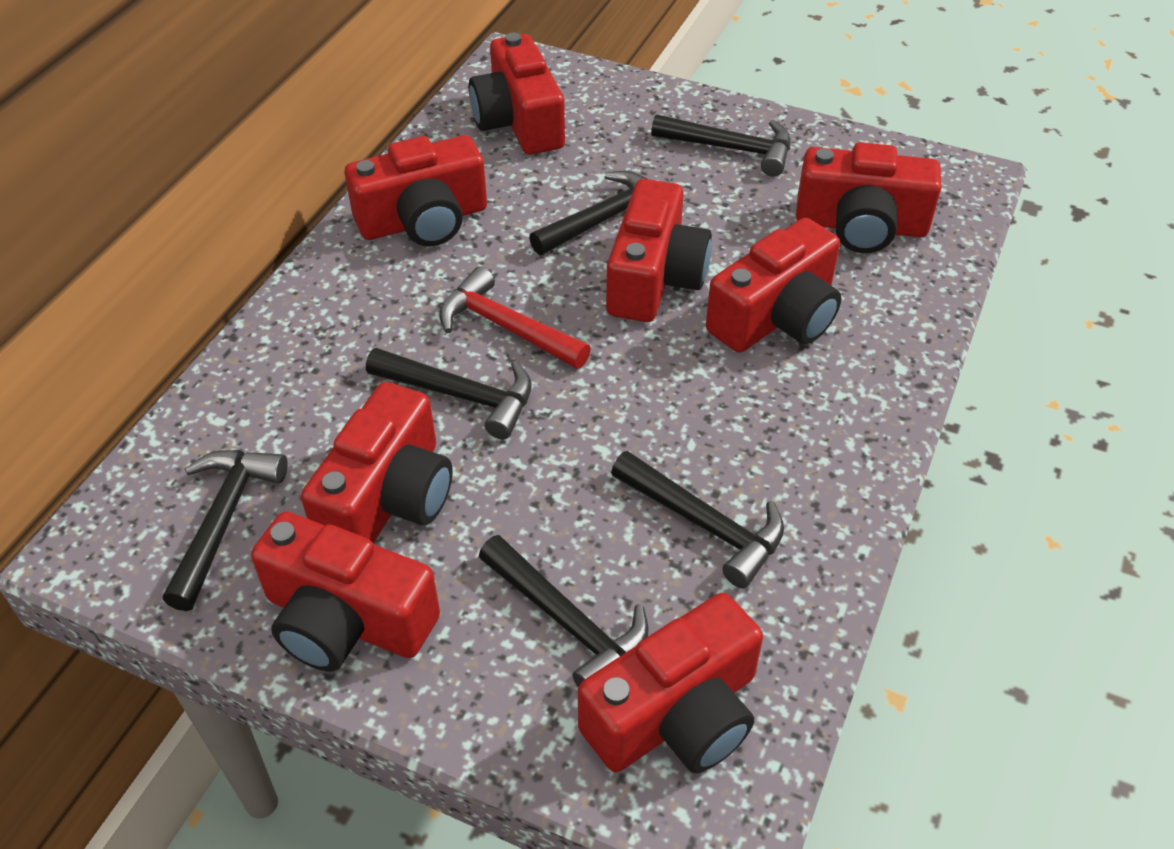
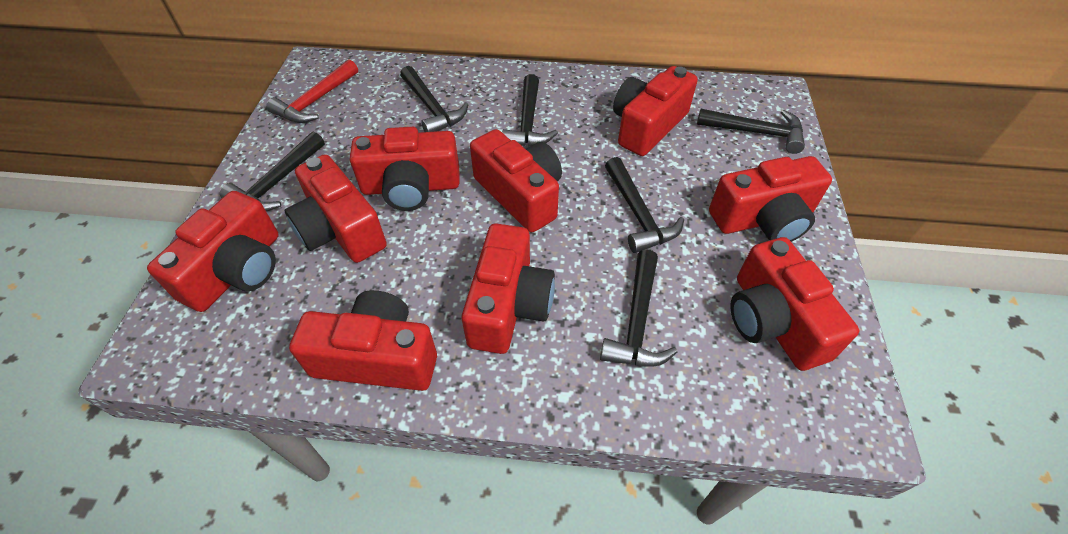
red camera: [251,512,440,672] [301,382,453,543] [345,135,487,247] [469,33,565,155] [578,593,763,773] [606,179,712,322] [706,218,841,353] [796,142,941,253] = 8 -> [147,191,279,312] [285,154,387,263] [289,290,437,391] [350,127,460,211] [462,223,555,354] [470,129,562,232] [613,66,698,156] [709,156,832,242] [730,237,859,371] = 9

